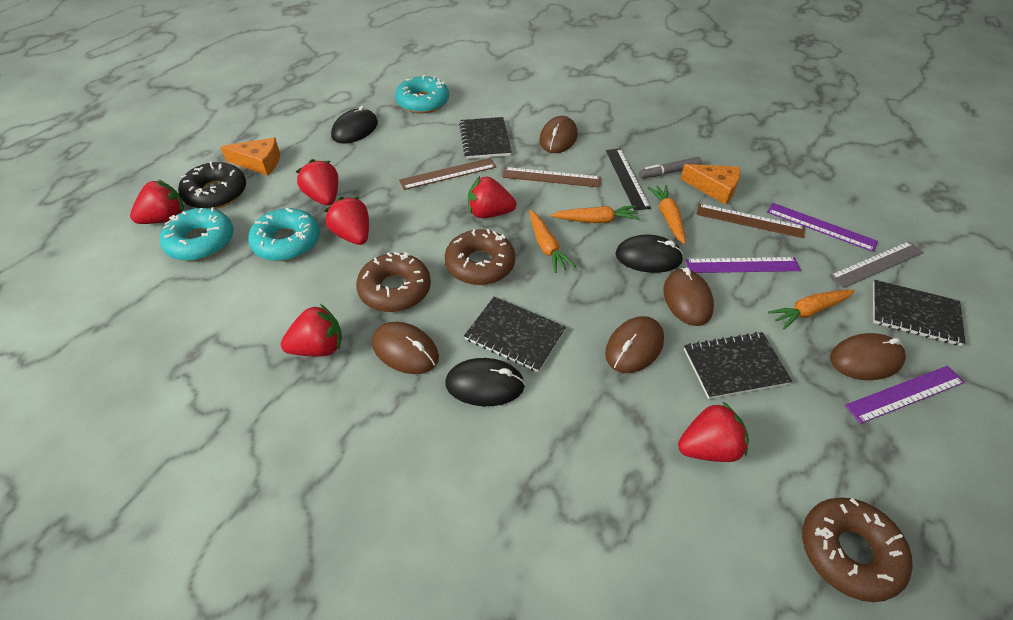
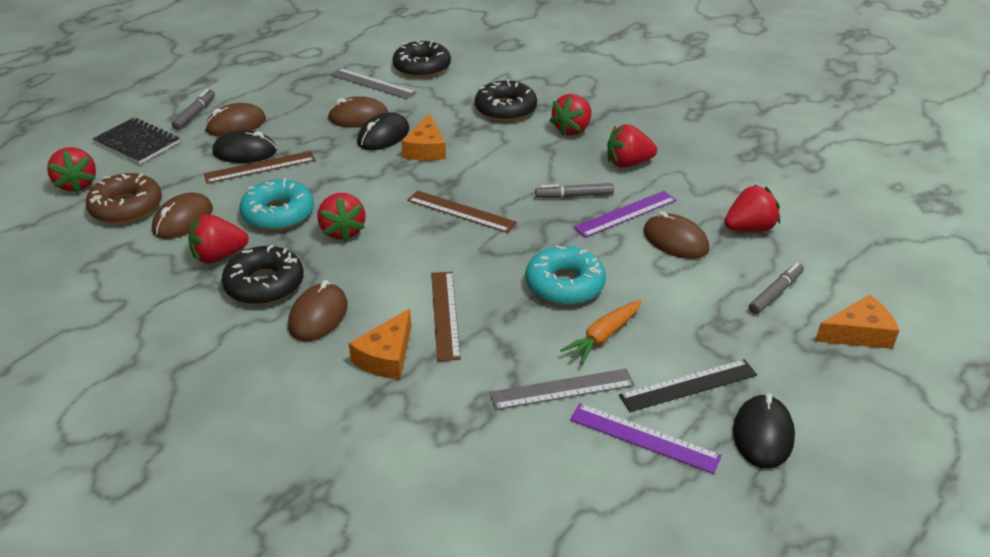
black donut: [178,161,246,209] = 1 -> [222,245,304,305] [392,41,451,78] [475,79,537,121] = 3
black notebook: [459,117,512,159] [464,296,566,372] [684,332,792,399] [873,280,965,346] = 4 -> [93,118,180,164] = 1
brown donut: [356,252,431,312] [445,229,515,285] [802,498,913,602] = 3 -> [86,173,162,224] = 1
grey marker: [639,157,702,178] = 1 -> [171,89,215,130] [535,183,614,198] [749,263,804,314] = 3
grey ruler: [829,241,924,288] = 1 -> [330,68,416,99] [490,369,635,410] = 2
orange carrot: [529,210,576,273] [550,205,640,223] [647,185,686,244] [768,290,855,330] = 4 -> [560,300,642,364] = 1
orange cheese: [220,138,280,176] [680,164,740,205] = 2 -> [349,309,411,379] [401,114,446,161] [815,295,899,349] = 3
purple ruler: [685,257,801,273] [767,203,878,252] [845,366,965,424] = 3 -> [570,403,722,474] [573,191,676,238] = 2
turquoise donut: [160,207,234,261] [248,208,320,261] [395,75,449,113] = 3 -> [239,178,314,231] [526,246,606,305] = 2

